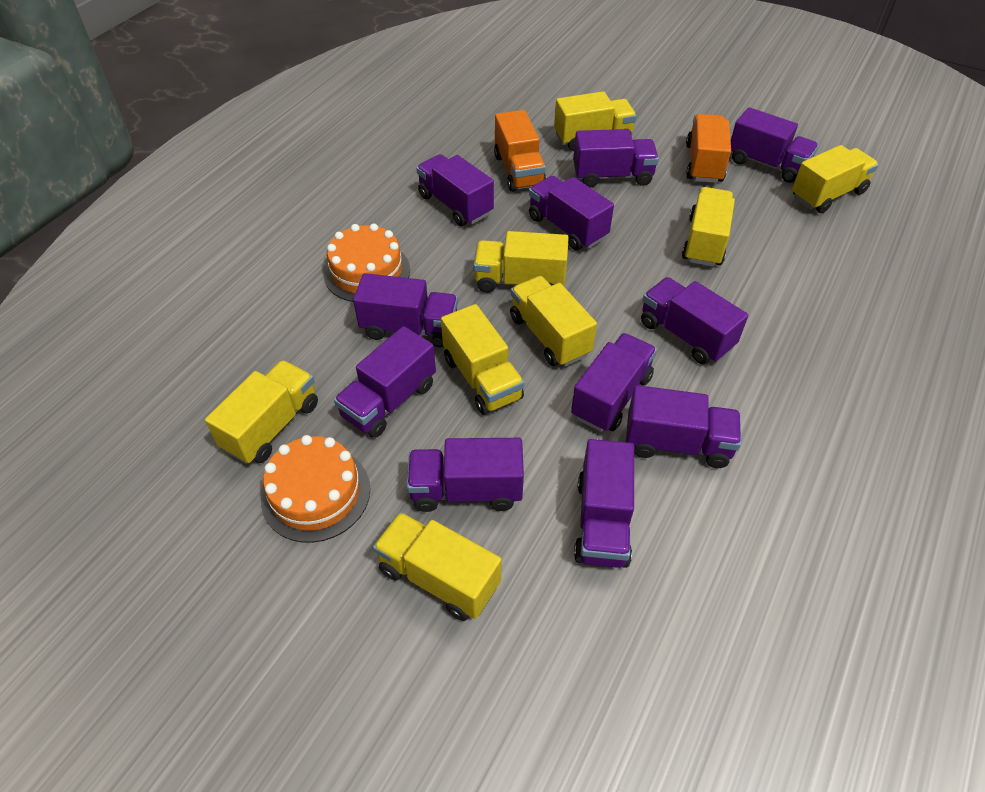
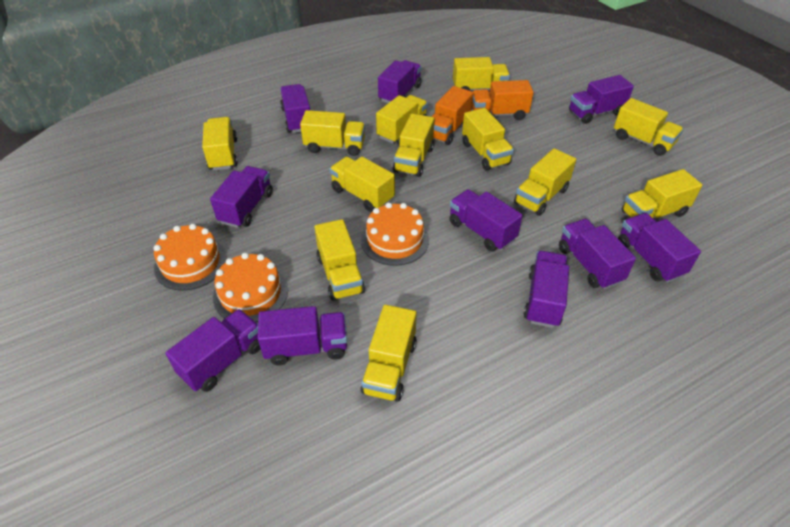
orange cake: [261,435,370,543] [324,223,410,302] = 2 -> [153,224,227,290] [213,253,288,322] [361,202,429,266] = 3
purple truck: [334,326,436,438] [353,273,458,347] [407,438,524,512] [416,154,494,226] [529,176,614,250] [571,333,657,432] [573,129,659,188] [574,439,634,568] [626,385,741,468] [641,277,748,364] [731,107,819,183] = 11 -> [165,309,261,392] [210,166,273,228] [258,306,347,365] [280,84,310,133] [378,60,422,103] [449,189,523,251] [524,251,569,328] [559,219,636,289] [569,75,634,124] [618,213,701,283] = 10
yellow truck: [205,360,318,464] [373,512,502,621] [441,304,524,415] [473,231,569,293] [510,276,597,367] [554,91,637,151] [682,187,735,267] [792,145,879,213] = 8 -> [202,117,238,171] [300,110,365,156] [314,219,365,301] [329,157,395,212] [361,305,417,402] [376,95,428,144] [393,114,435,177] [453,57,510,91] [462,108,514,170] [514,148,576,216] [614,98,684,156] [622,169,702,219] = 12

